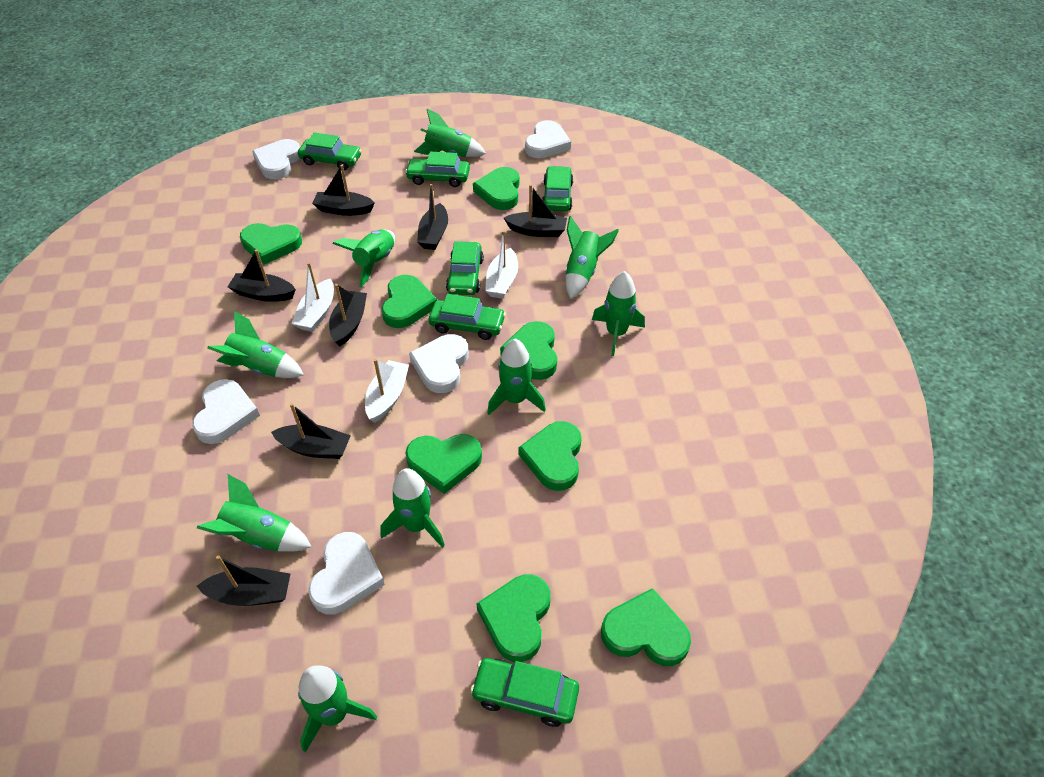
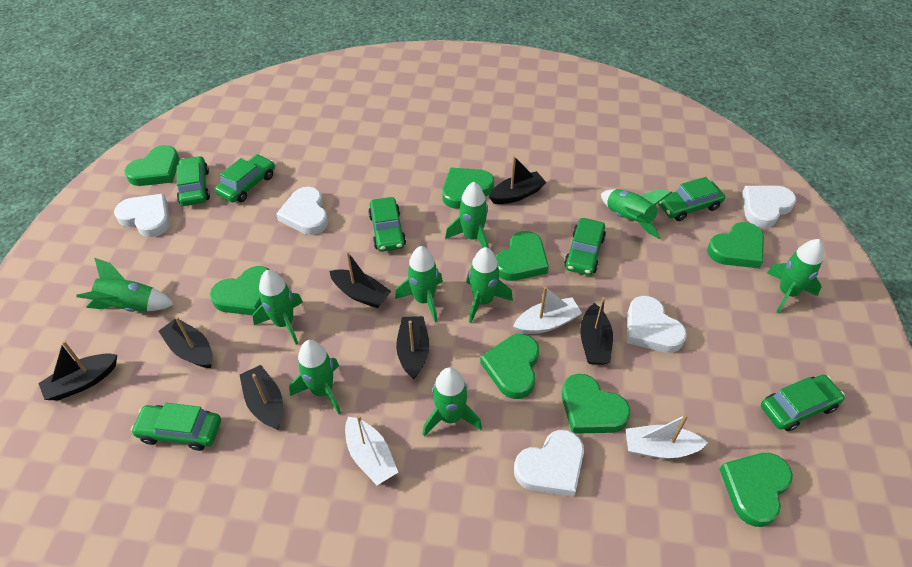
green car: [298,133,362,171] [405,151,470,187] [429,294,506,340] [446,241,484,295] [470,658,579,727] [542,166,573,211] = 6 -> [131,403,221,451] [177,156,210,206] [215,154,275,203] [368,197,406,252] [564,218,606,275] [658,177,725,221] [761,374,845,431] = 7

